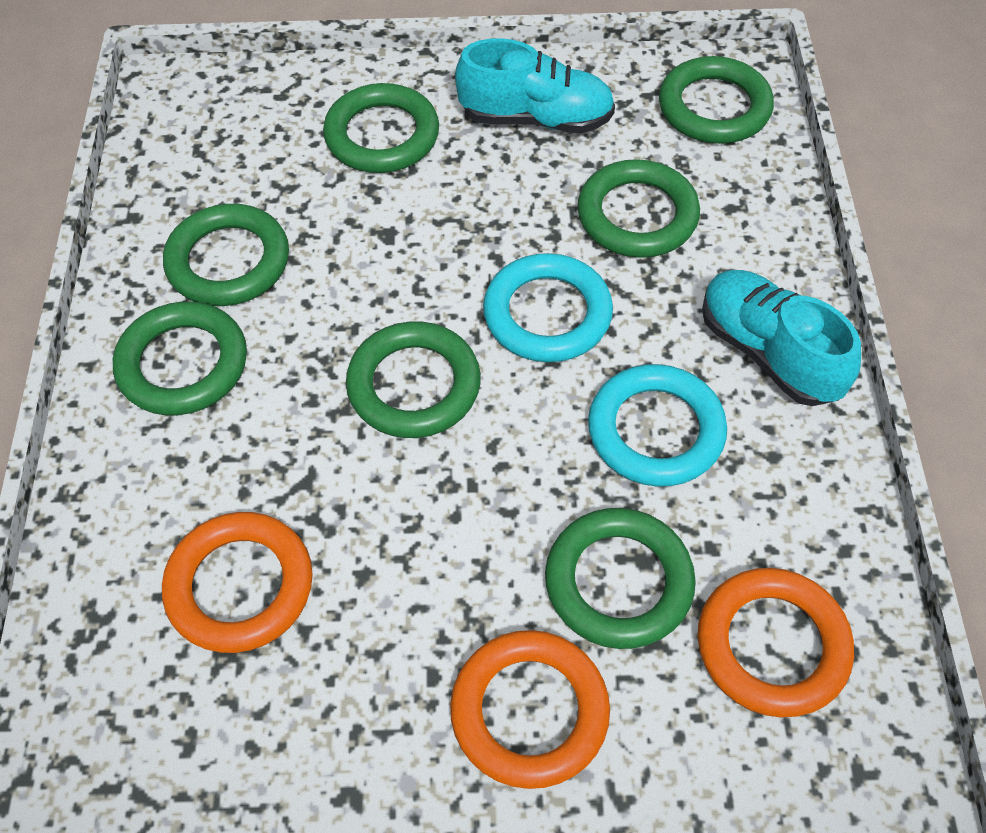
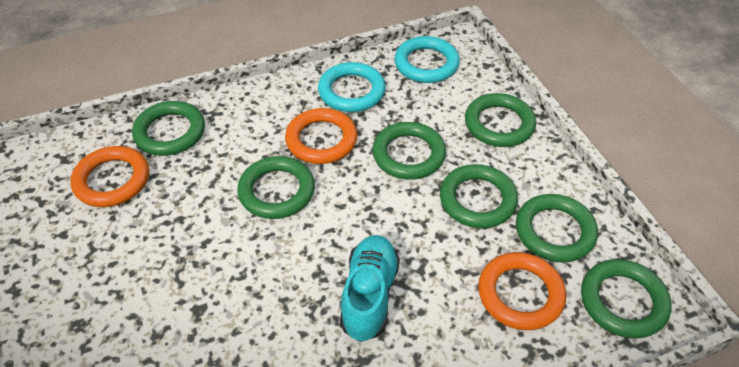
turquoise shoe: [455,38,615,134] [702,270,861,406] = 2 -> [340,235,400,342] = 1

